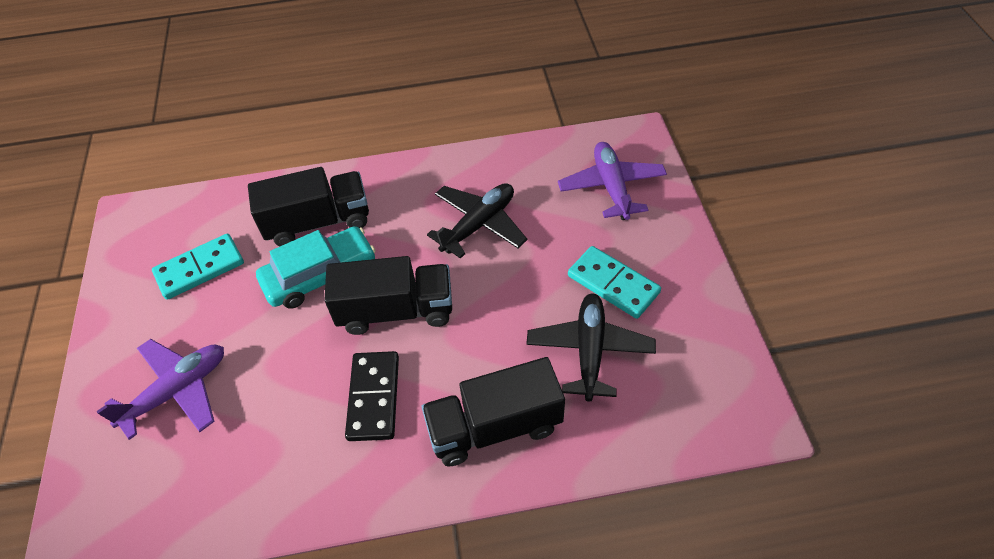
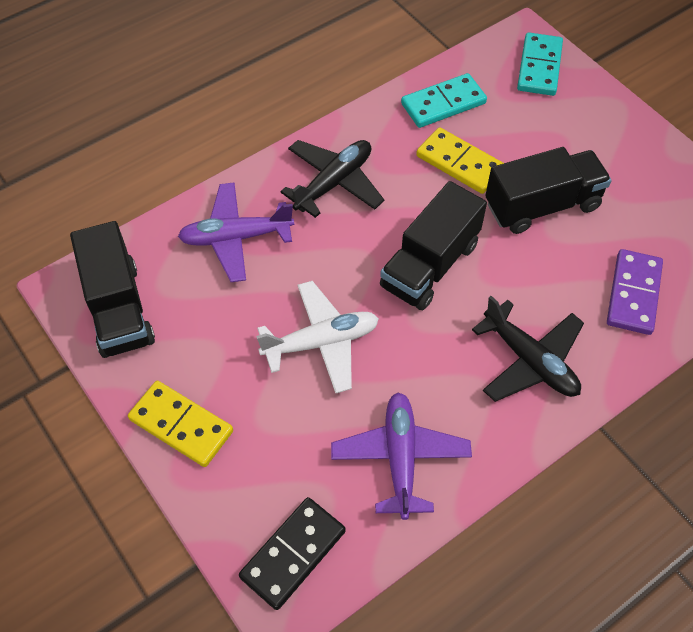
purple domino: none = 0 -> [607,249,663,335] = 1
turquoise car: [256,226,375,309] = 1 -> none = 0
white plane: none = 0 -> [256,281,379,393] = 1
yellow domino: none = 0 -> [128,381,233,467] [416,127,504,194] = 2

